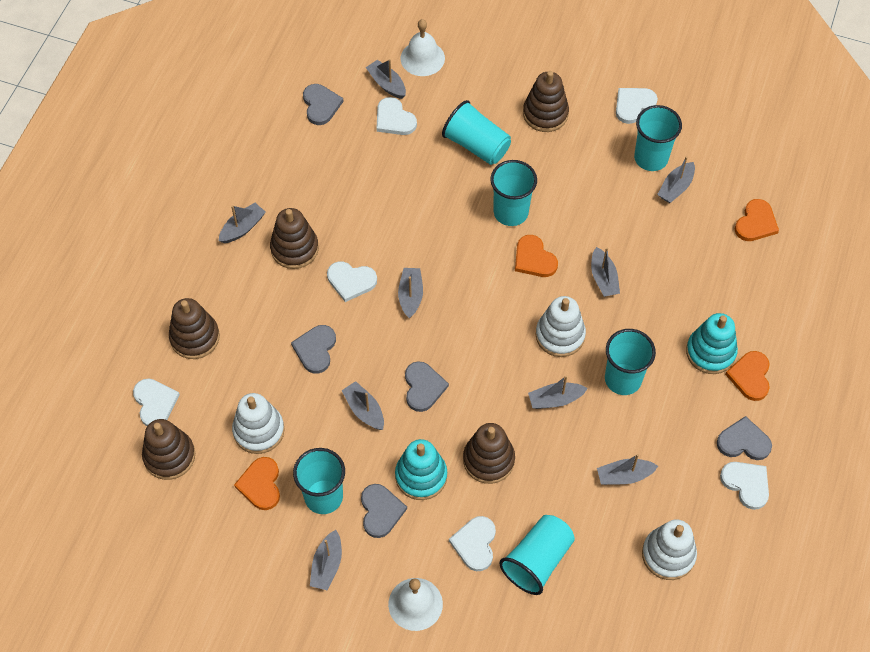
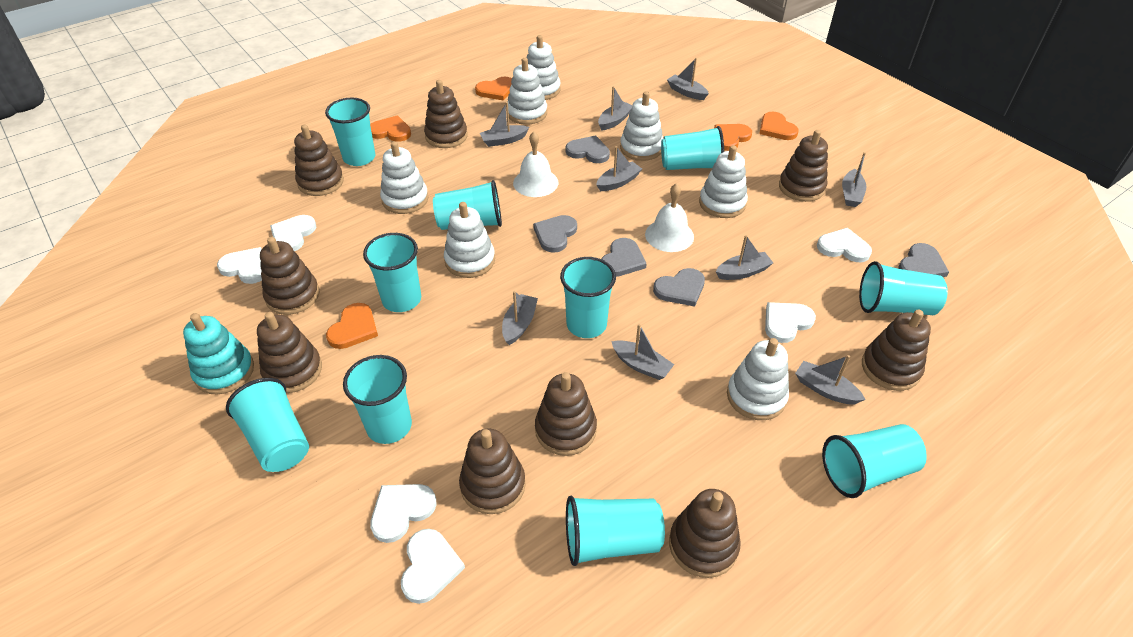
brown stacking toy: [142,419,195,480] [169,298,220,359] [270,208,319,269] [463,423,515,484] [523,71,569,132] = 5 -> [257,312,322,393] [260,237,319,315] [294,124,344,196] [424,80,468,148] [459,429,526,514] [535,372,597,456] [669,489,741,578] [779,130,828,202] [862,309,931,391] = 9
orange heart: [234,457,280,510] [515,235,558,277] [725,351,770,401] [735,199,779,241] = 4 -> [326,303,378,349] [370,116,411,142] [475,77,512,101] [714,124,752,151] [759,112,799,140] = 5
turquoise cup: [293,448,345,514] [442,100,511,165] [490,160,537,226] [499,515,575,595] [605,329,656,395] [634,105,682,171] = 6 -> [226,378,309,472] [325,98,376,166] [343,355,412,444] [363,233,421,312] [433,180,502,230] [560,257,616,338] [566,496,665,566] [661,126,724,170] [822,424,927,498] [859,261,948,315] = 10
turquoise stacking toy: [395,439,447,500] [686,313,738,374] = 2 -> [183,313,254,394] = 1
white stacking toy: [232,393,285,454] [536,296,586,357] [642,519,697,580] = 3 -> [380,141,428,214] [444,202,495,278] [508,58,547,125] [526,35,561,100] [620,91,663,161] [699,145,748,218] [727,338,789,420] = 7

